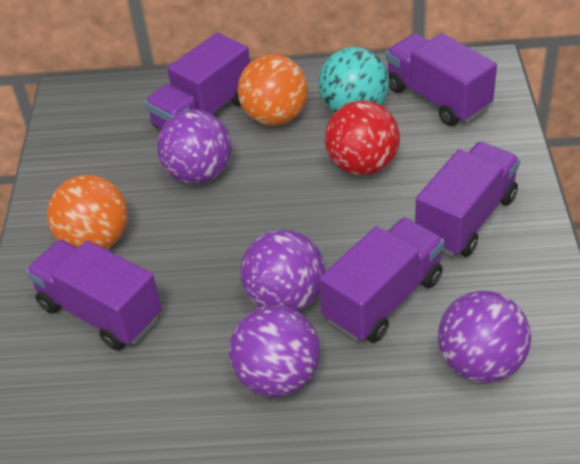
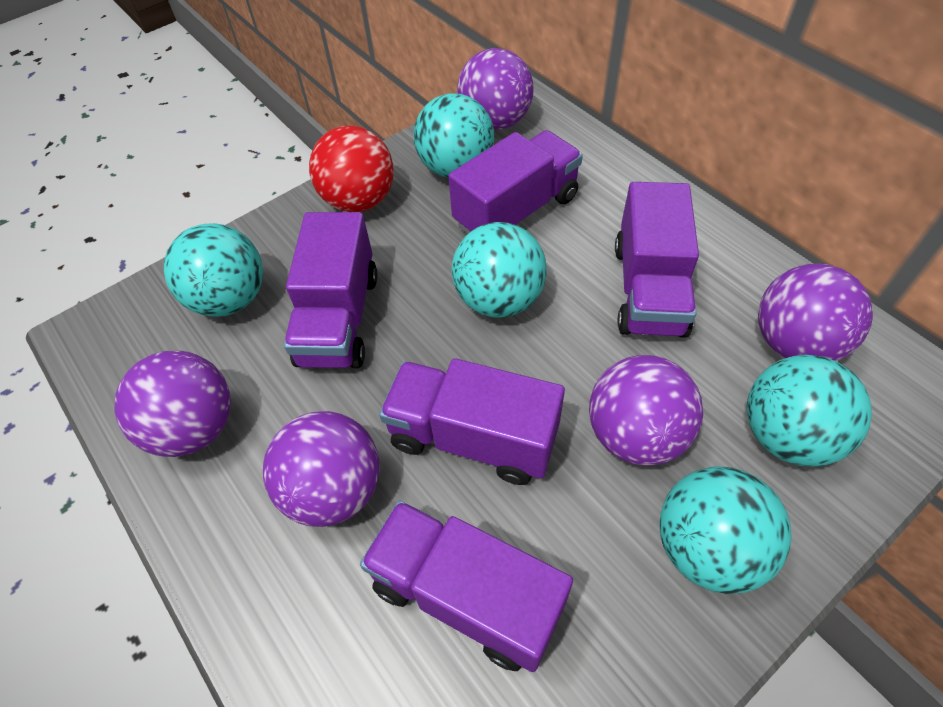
orange ball: [47,175,128,249] [237,54,308,126] = 2 -> none = 0
purple ball: [157,110,232,184] [229,305,320,397] [240,230,325,312] [438,291,531,383] = 4 -> [114,351,231,457] [263,411,380,527] [457,48,534,130] [589,355,703,466] [758,264,873,361] = 5
turquoise ball: [318,47,389,113] = 1 -> [164,223,263,317] [413,93,494,178] [452,222,547,318] [659,467,792,594] [747,355,872,467] = 5

